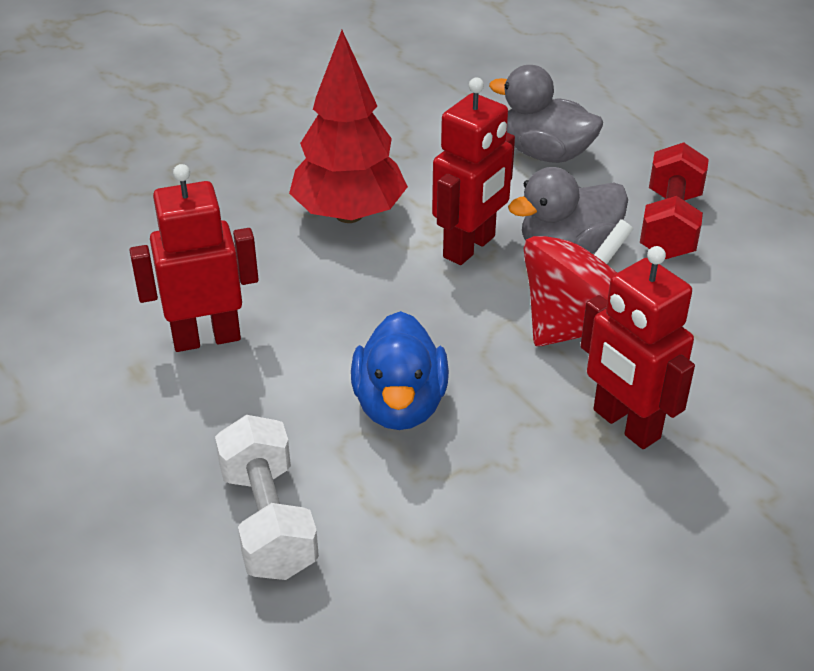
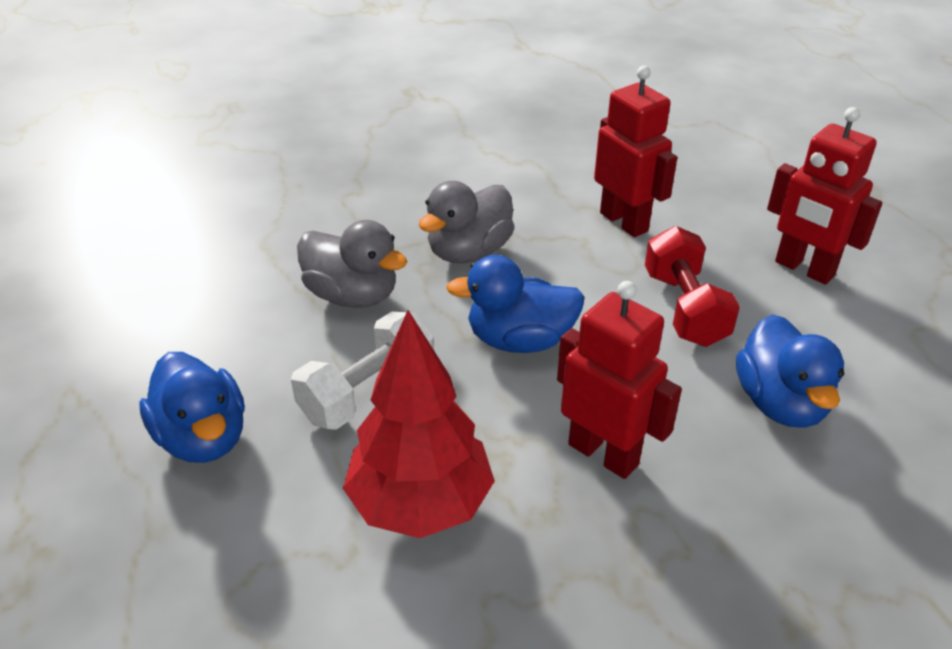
blue duck: [351,311,449,430] = 1 -> [139,352,245,463] [446,255,585,353] [736,314,844,428] = 3
red spinning top: [523,219,634,346] = 1 -> none = 0

